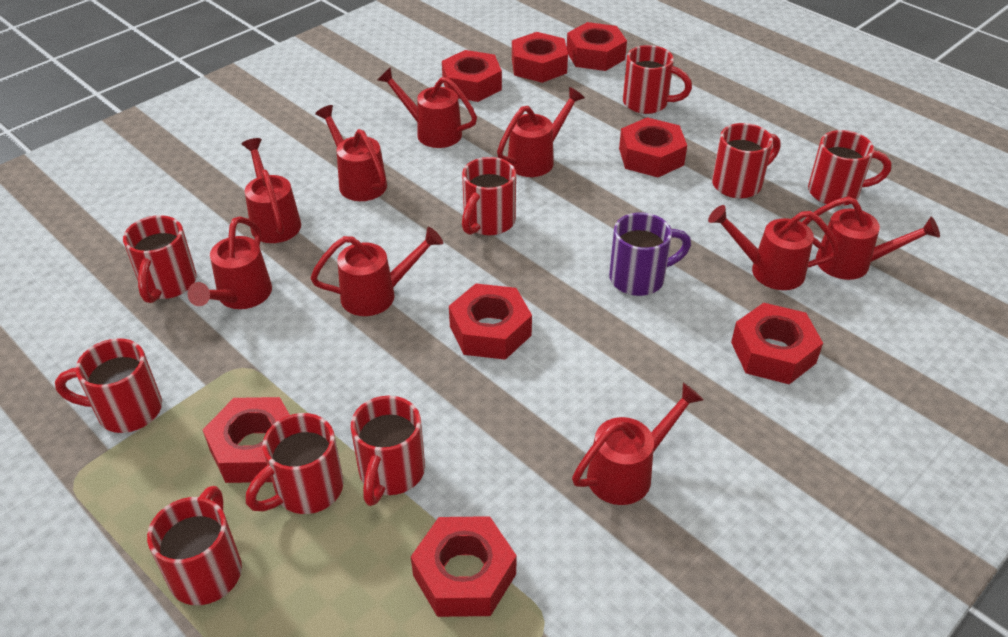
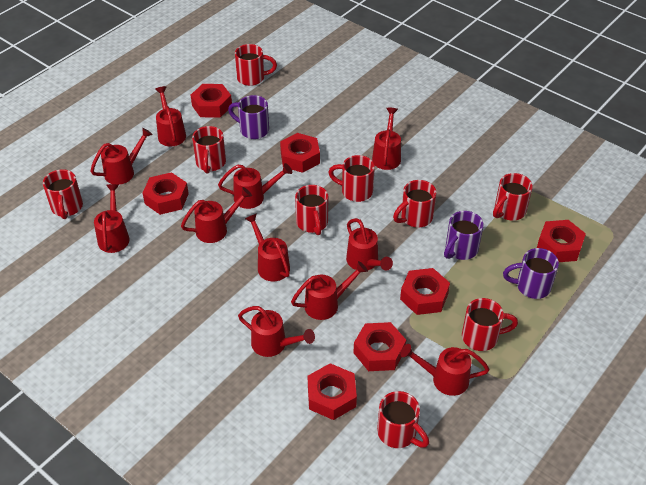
purple mug: [609,213,691,296] = 1 -> [228,95,269,139] [444,211,484,260] [503,248,559,299] = 3
red nut: [203,397,290,483] [411,516,517,617] [442,50,502,102] [449,284,532,360] [512,32,568,83] [567,22,627,71] [619,117,687,177] [731,303,823,384] = 8 -> [143,172,189,215] [191,84,232,117] [280,133,320,173] [308,363,357,420] [353,322,406,371] [400,268,450,315] [537,220,586,262] = 7
red watering can: [188,217,272,309] [242,138,301,243] [310,227,443,316] [315,105,387,201] [377,67,477,148] [497,87,585,177] [572,383,704,505] [708,205,840,290] [802,196,940,280] = 9 -> [90,128,153,185] [94,184,129,253] [155,86,186,147] [181,187,252,243] [218,163,292,209] [238,306,315,357] [245,213,290,281] [291,261,368,320] [346,218,393,271] [372,107,401,170] [400,344,489,396] = 11

